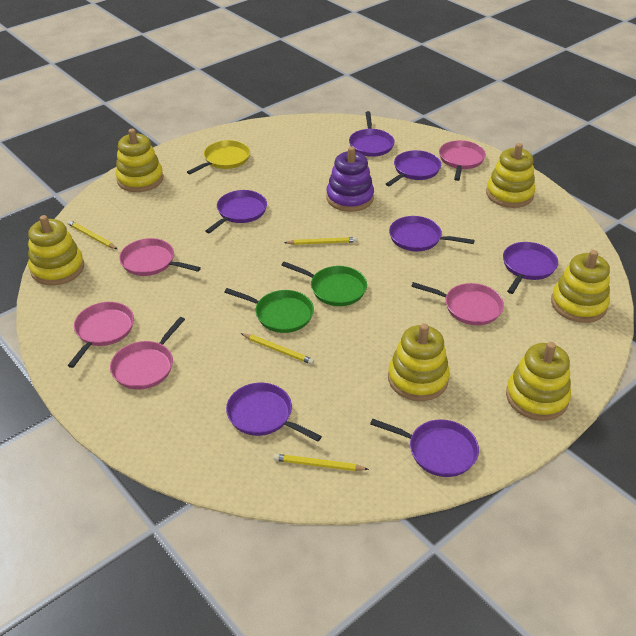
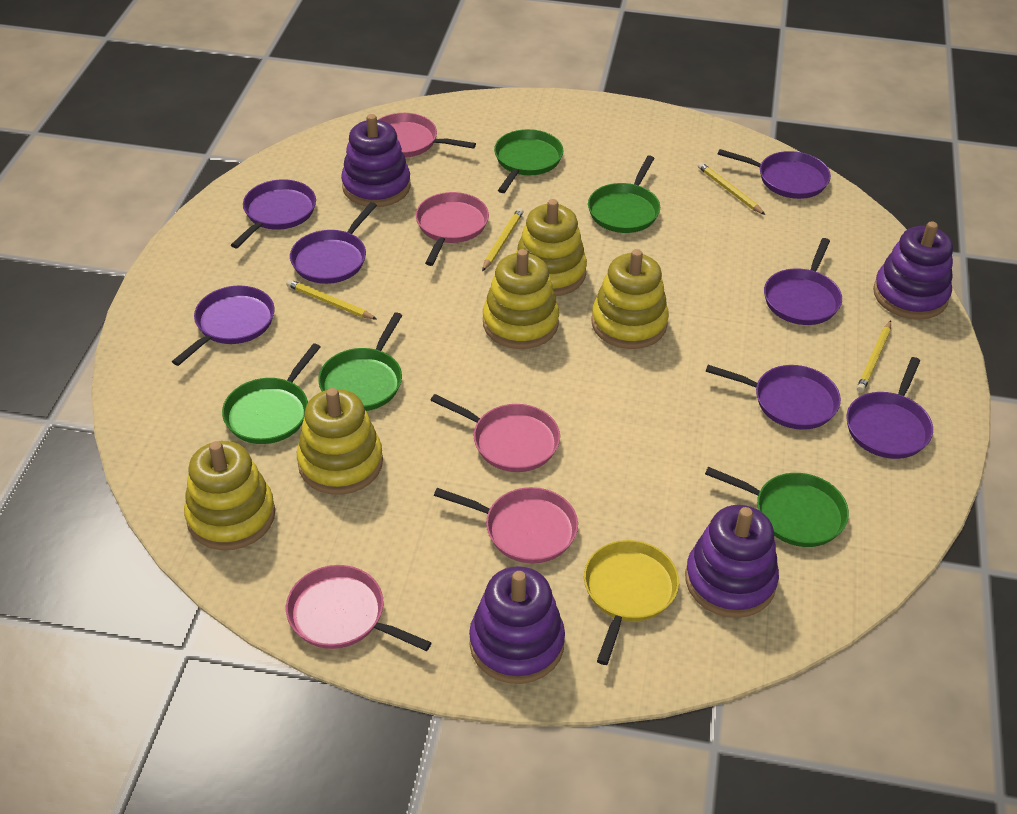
green pan: [224,288,314,333] [282,261,367,306] = 2 -> [222,343,320,444] [318,312,402,411] [494,129,563,193] [588,155,660,233] [705,467,849,547] = 5
purple stacking toy: [326,147,374,212] = 1 -> [341,114,411,207] [469,566,565,684] [685,505,779,618] [873,221,953,320] = 4
yellow stacking toy: [28,215,84,285] [116,129,163,192] [388,323,450,401] [486,143,535,208] [506,342,571,421] [551,250,610,323] = 6 -> [184,441,275,550] [297,388,383,495] [483,249,559,349] [516,199,587,296] [591,249,669,349] = 5

